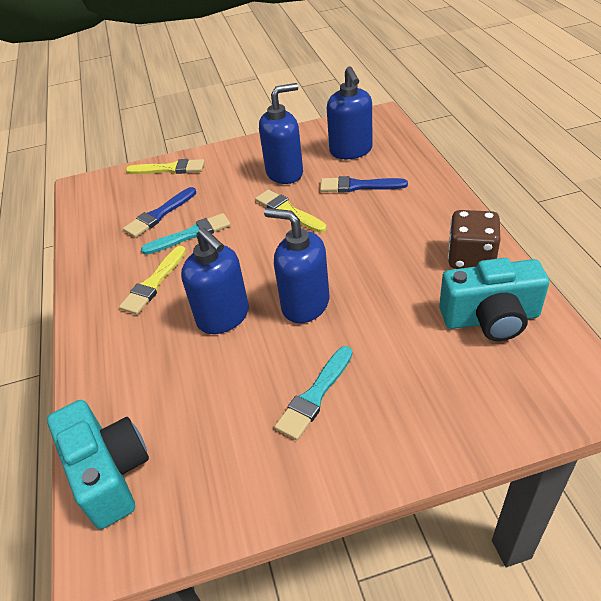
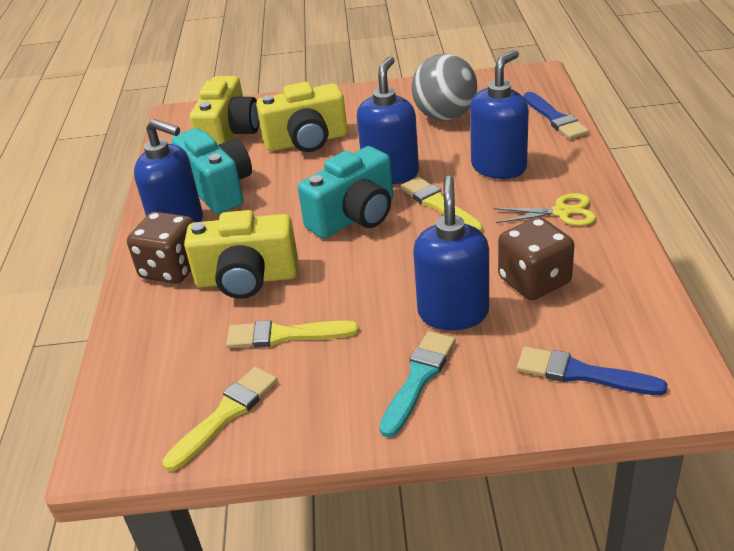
brown dice: [448,210,500,269] = 1 -> [127,212,194,284] [498,217,575,300] = 2
grey ball: none = 0 -> [411,53,477,121] = 1
turquoise brush: [141,213,231,255] [275,346,352,440] = 2 -> [379,331,456,437] = 1
yellow camera: none = 0 -> [184,210,298,299] [190,76,260,145] [256,82,348,152] = 3
yellow scissors: none = 0 -> [493,193,596,226] = 1

